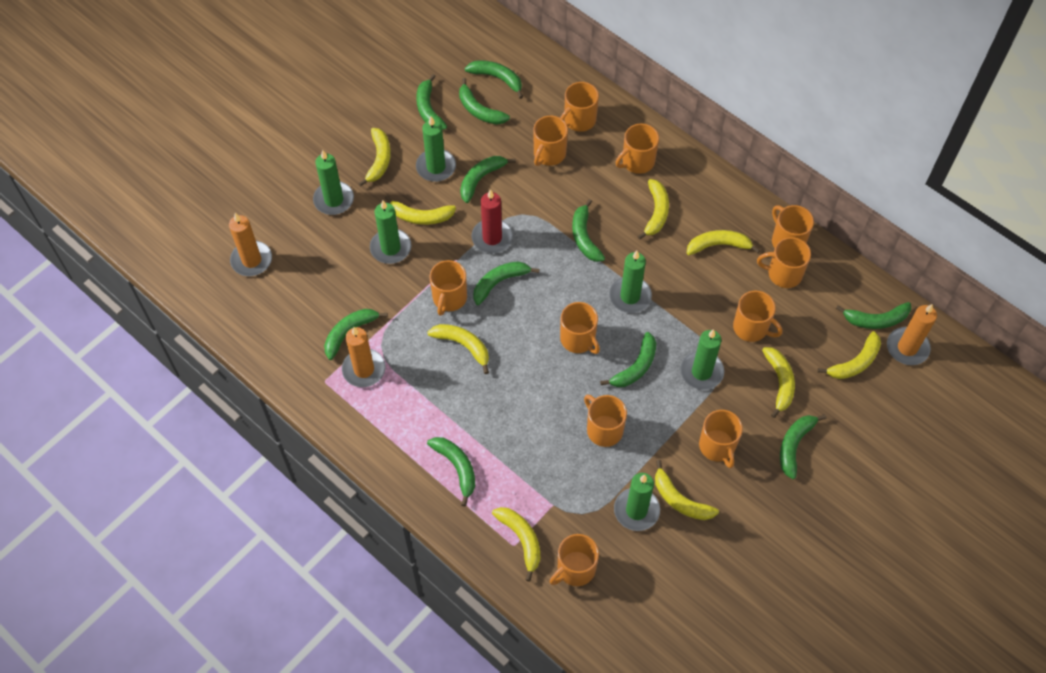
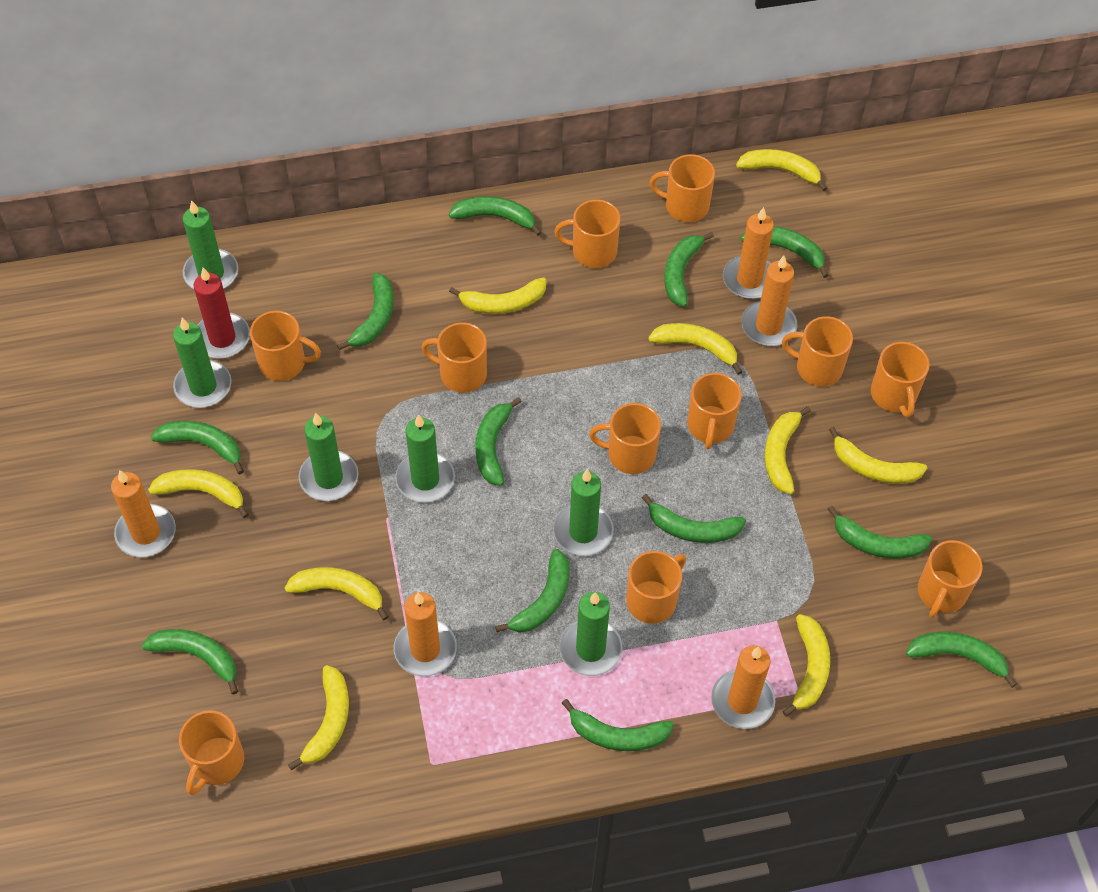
green banana: [324,309,388,360] [416,74,447,130] [427,437,475,506] [459,78,510,125] [460,156,516,203] [465,60,523,99] [473,261,539,305] [572,199,605,262] [600,332,656,387] [780,414,826,479] [836,302,911,329] = 11 -> [142,629,238,695] [150,421,244,474] [337,273,394,350] [449,196,542,236] [475,397,522,486] [495,549,569,633] [562,699,674,751] [642,494,746,543] [664,232,714,307] [740,226,829,278] [827,506,932,559] [906,632,1017,688] = 12
orange candle: [229,213,272,276] [342,327,386,387] [887,304,937,365] = 3 -> [111,470,176,557] [394,592,457,676] [711,645,775,729] [723,207,774,299] [741,256,798,346] = 5

